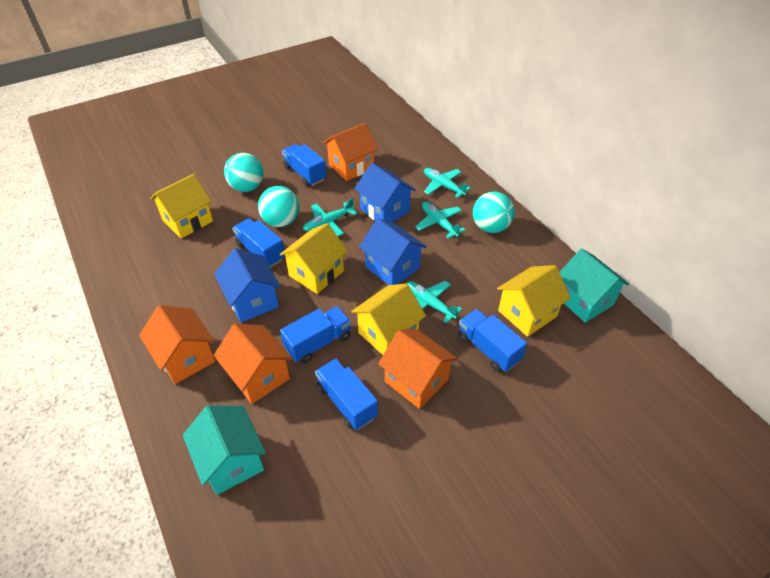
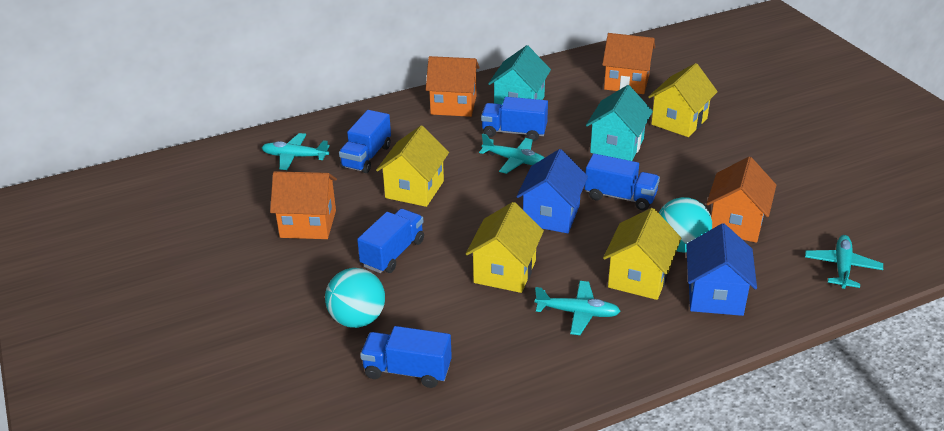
blue house: [214,248,281,322] [355,163,416,222] [359,218,427,285] = 3 -> [516,149,588,233] [686,223,757,316] = 2
turquoise ball: [224,153,264,192] [258,186,300,227] [473,192,515,233] = 3 -> [325,268,385,328] [659,197,712,253] = 2

